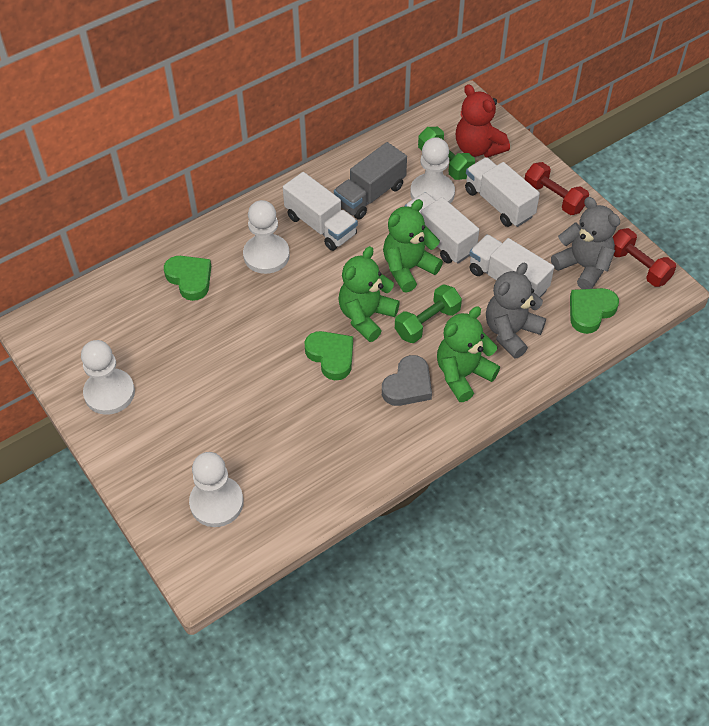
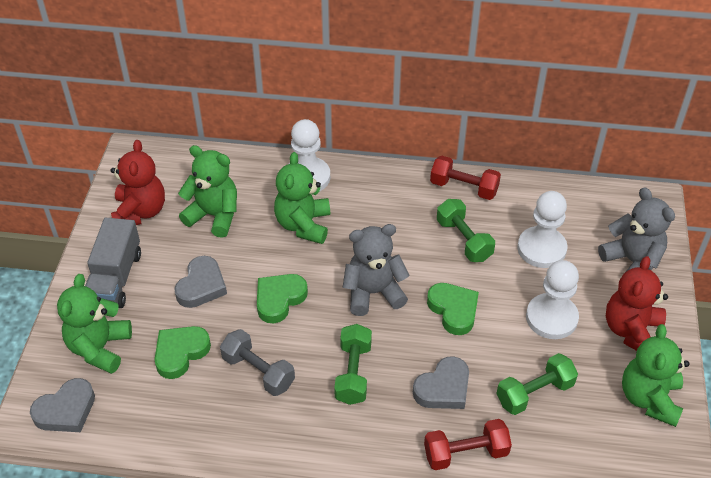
green dumbbell: [395,284,462,343] [418,127,475,180] = 2 -> [334,324,372,405] [437,199,495,262] [496,353,578,415] = 3
green teddy bear: [338,246,400,342] [383,199,443,293] [437,306,500,402] = 3 -> [57,274,132,374] [178,145,237,238] [274,152,330,244] [622,324,690,427] = 4
grey dumbbell: none = 0 -> [220,329,295,396] = 1
grey heart: [382,355,432,406] = 1 -> [30,378,95,432] [174,256,227,308] [413,356,469,409] = 3
red teddy bear: [456,84,510,158] = 1 -> [111,140,165,225] [606,256,668,351] = 2
white pawn: [81,340,135,415] [189,452,244,527] [243,200,290,274] [410,137,455,204] = 4 -> [289,119,330,192] [517,191,567,268] [526,260,579,339] = 3
white truck: [283,172,358,251] [405,192,479,264] [465,157,540,227] [469,234,554,297] = 4 -> none = 0

